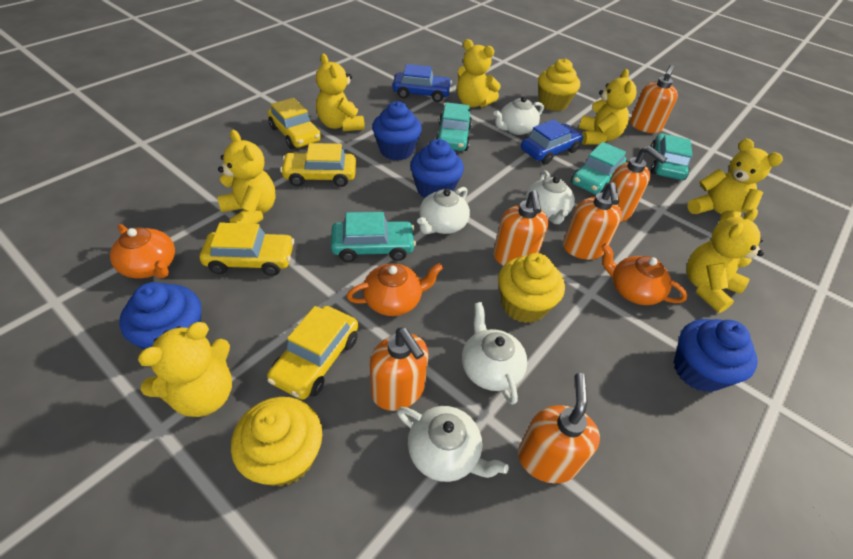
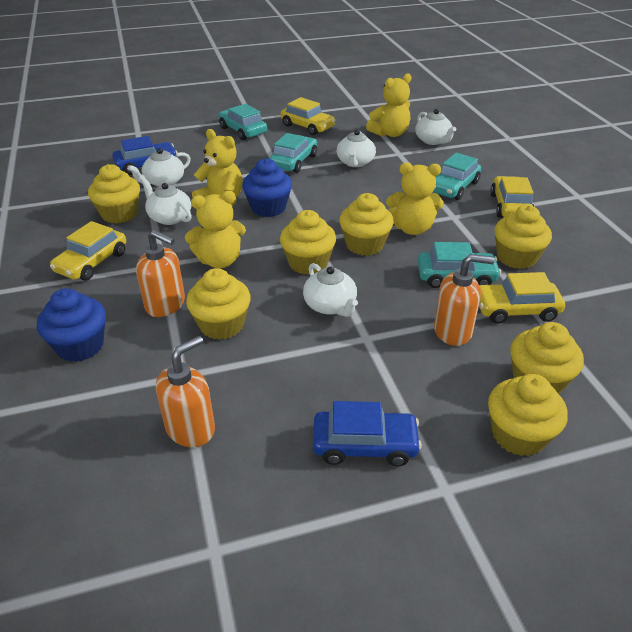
blue cupcake: [119,282,201,350] [372,101,422,161] [410,139,464,198] [673,319,758,392] = 4 -> [37,288,106,362] [242,158,292,217] = 2
orange soap dispenser: [370,327,429,411] [493,190,549,266] [518,373,600,483] [563,182,622,260] [609,146,667,222] [630,65,678,133] = 6 -> [136,230,185,317] [156,336,215,447] [434,254,495,346] = 3
orange teapot: [110,224,175,278] [347,263,443,316] [601,243,687,305] = 3 -> none = 0
yellow cupcake: [231,397,322,487] [498,253,565,323] [538,58,580,111] = 3 -> [88,164,140,224] [186,268,250,340] [280,210,336,275] [339,193,394,256] [488,374,568,456] [495,205,552,269] [511,322,584,394] = 7
yellow teddy bear: [138,322,232,417] [217,130,276,224] [316,54,365,131] [457,39,501,108] [579,69,637,145] [687,139,783,223] [687,208,764,313] = 7 -> [185,191,246,268] [192,129,243,206] [366,73,412,137] [386,162,444,235] = 4

